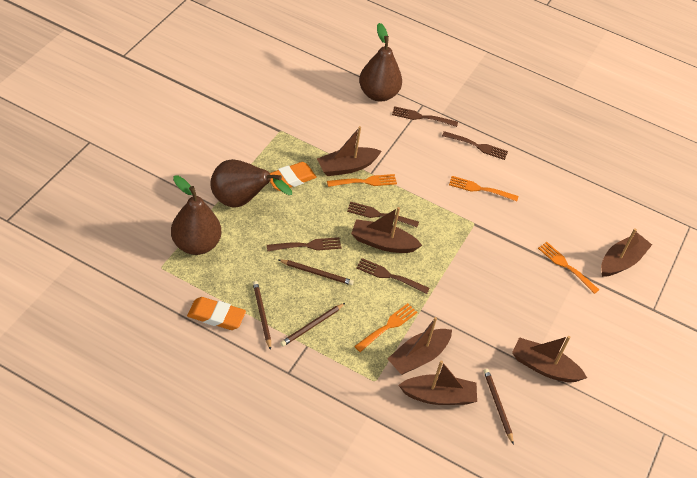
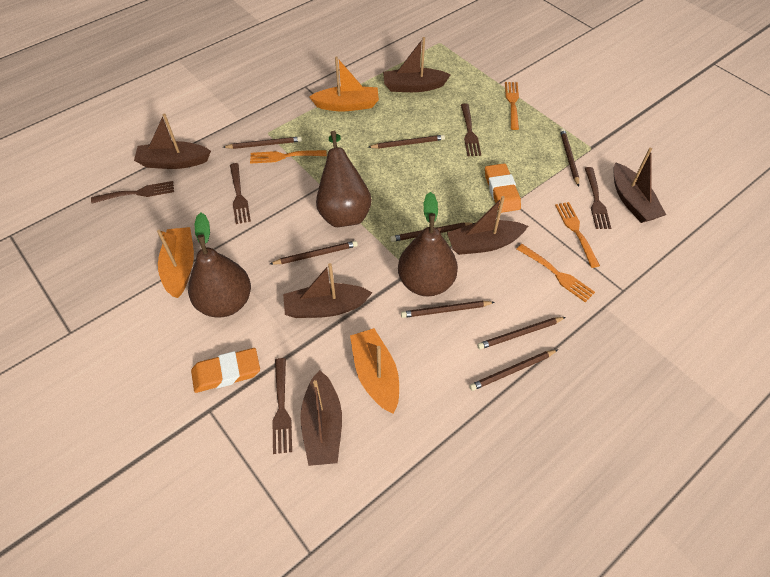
brown pencil: [253,281,271,350] [278,259,354,285] [280,303,345,346] [484,369,514,445] = 4 -> [223,136,302,149] [270,241,358,265] [368,135,445,149] [391,222,474,242] [401,301,495,318] [469,350,558,391] [477,317,566,350] [560,128,579,187] = 8
orange boat: none = 0 -> [157,227,194,298] [309,56,379,111] [350,328,399,414] = 3

